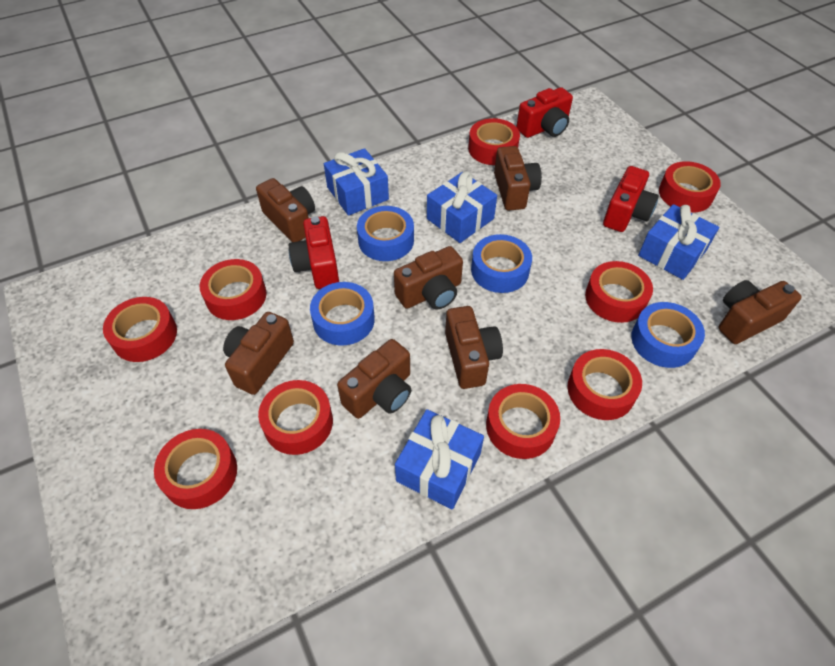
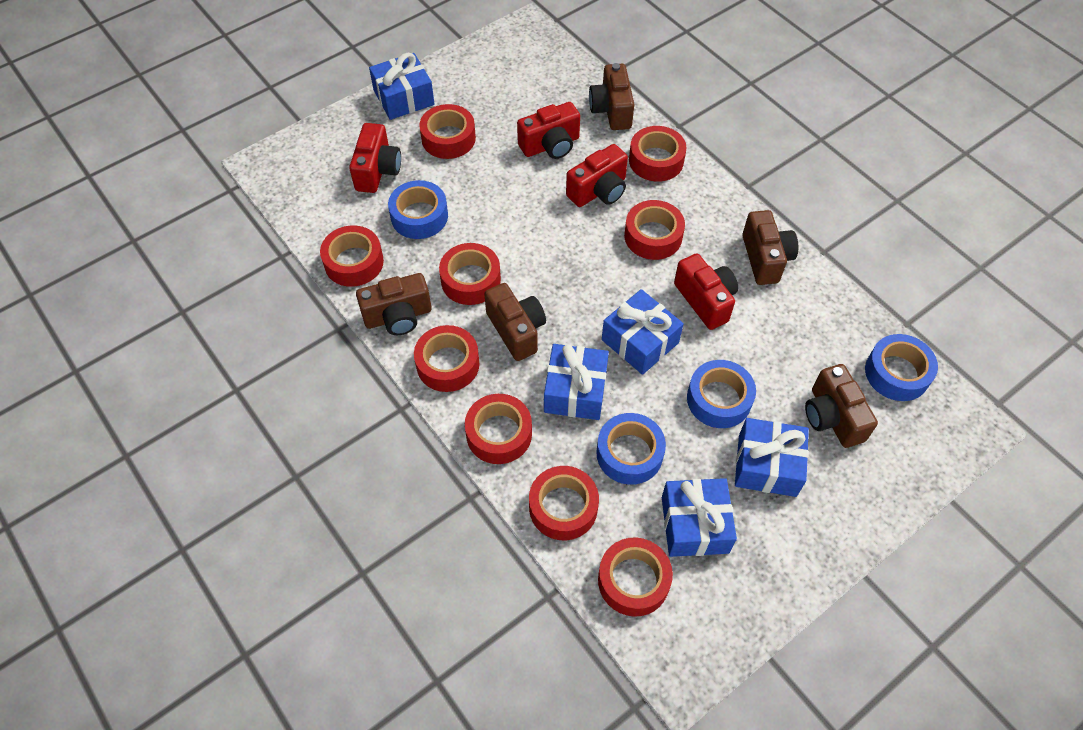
blue gift: [324,148,389,216] [395,409,484,510] [427,172,497,243] [638,204,719,280] = 4 -> [369,53,434,120] [544,344,609,420] [602,289,684,375] [662,478,737,557] [735,418,809,497] = 5
brown camera: [223,312,294,395] [256,178,315,242] [337,339,411,419] [394,246,463,310] [445,306,503,389] [494,146,542,211] [718,280,802,344] = 7 -> [356,273,432,335] [484,283,546,361] [589,63,634,130] [742,210,798,285] [805,364,878,448] = 5
red camera: [289,216,339,289] [516,87,573,138] [603,166,659,232] = 3 -> [349,123,401,193] [517,102,580,159] [566,144,628,207] [674,253,738,330] = 4

